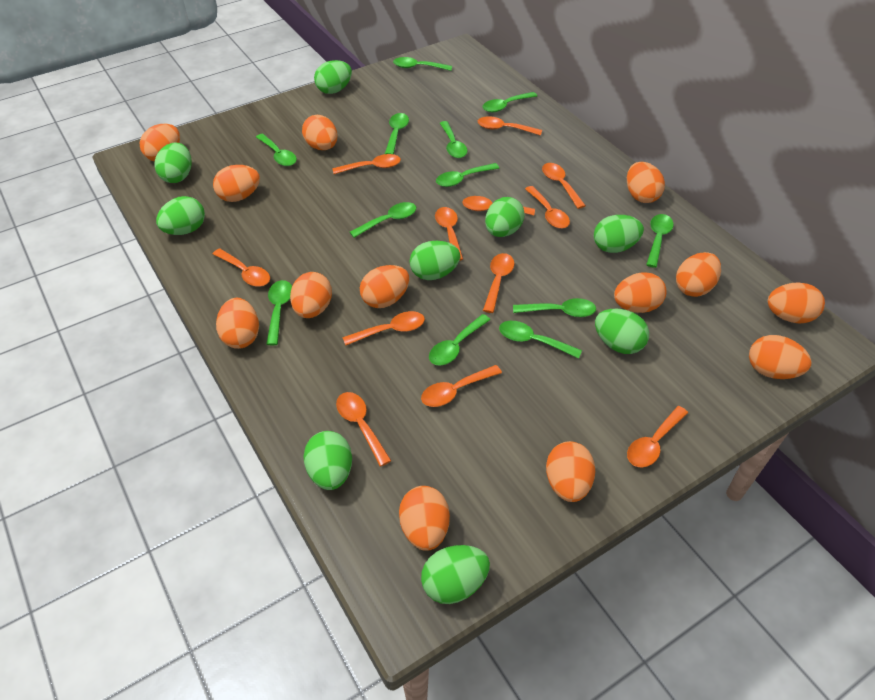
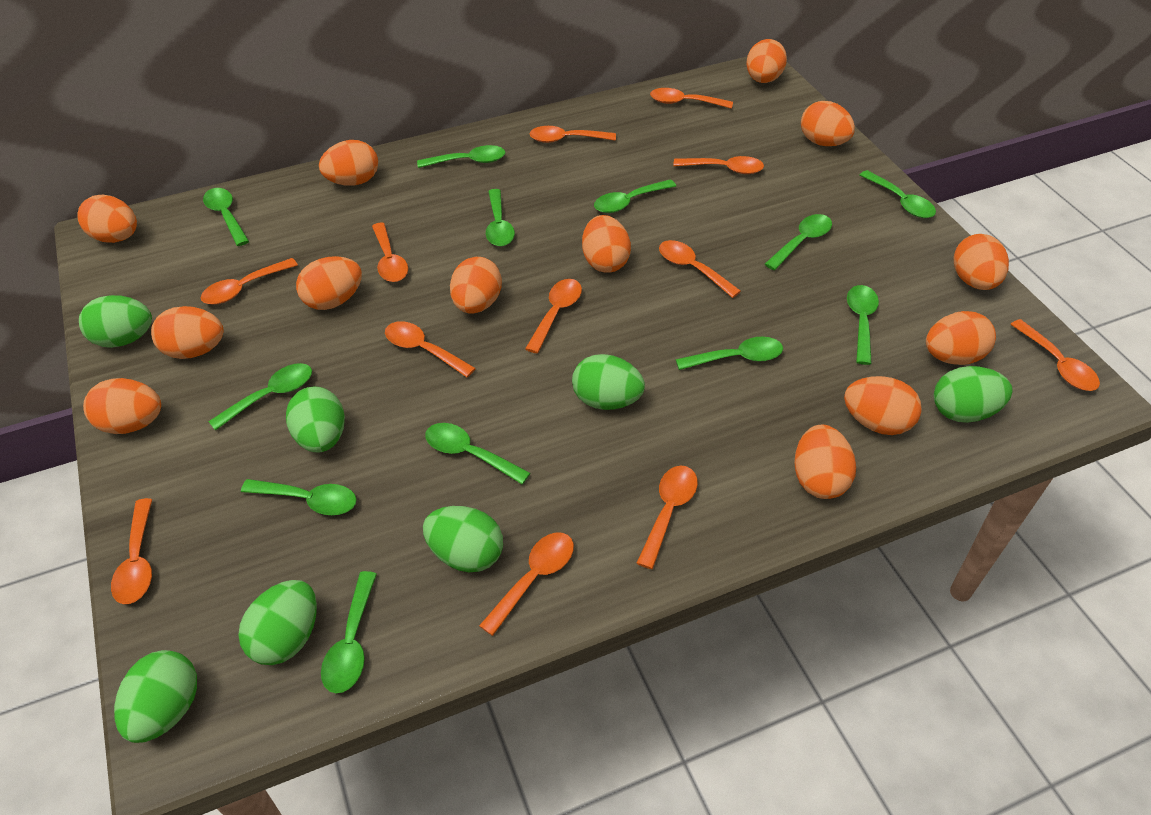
green egg: [154,143,192,183] [156,196,205,235] [303,431,352,490] [314,60,352,94] [410,241,460,280] [421,545,490,604] [485,197,525,237] [594,215,644,253] [595,309,649,354] = 9 -> [79,295,152,348] [114,650,197,743] [238,580,317,665] [286,386,345,452] [423,506,503,572] [572,354,645,410] [934,366,1013,423] = 7

